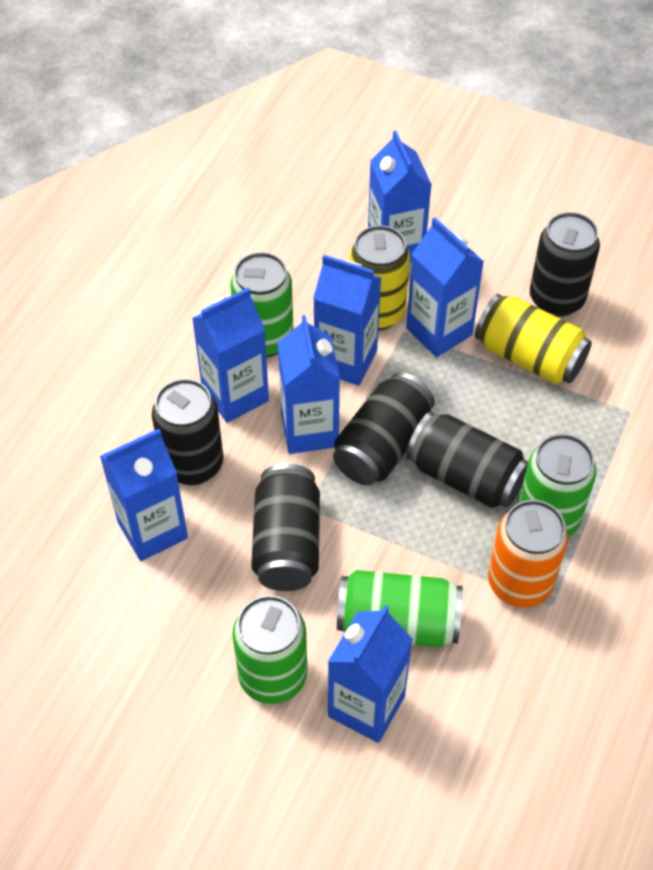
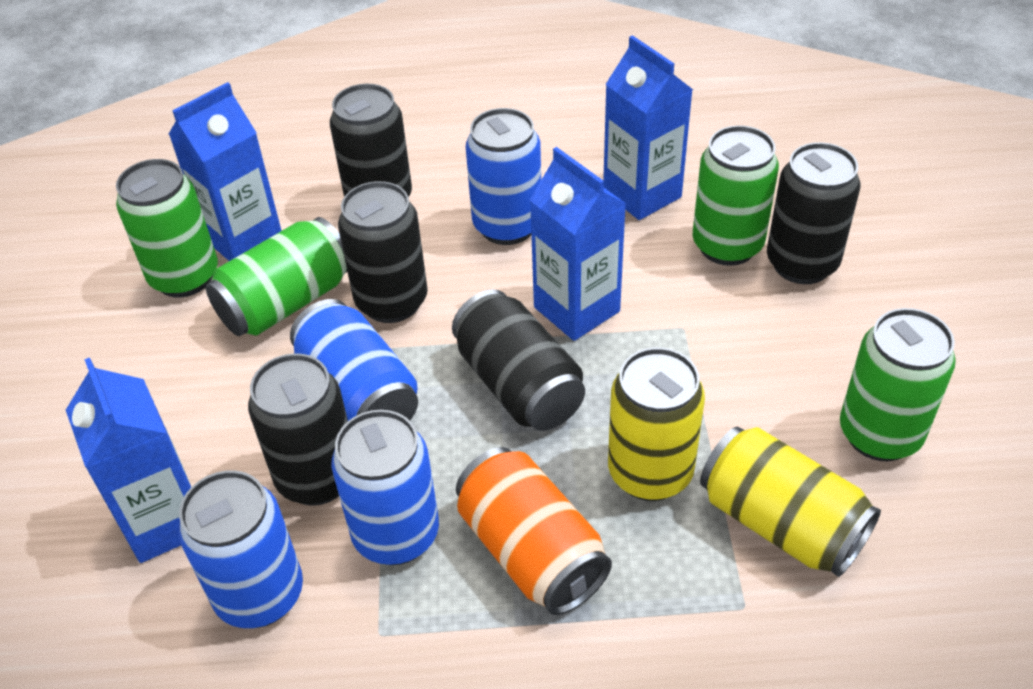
blue can: none = 0 -> [179,470,303,628] [290,299,418,421] [331,410,439,565] [466,108,541,245] = 4
blue carton: [100,429,188,561] [192,287,269,423] [278,315,340,454] [313,255,382,386] [328,605,413,743] [368,131,432,263] [406,217,484,357] = 7 -> [66,358,191,563] [169,82,282,261] [530,147,626,341] [603,35,693,220] = 4

